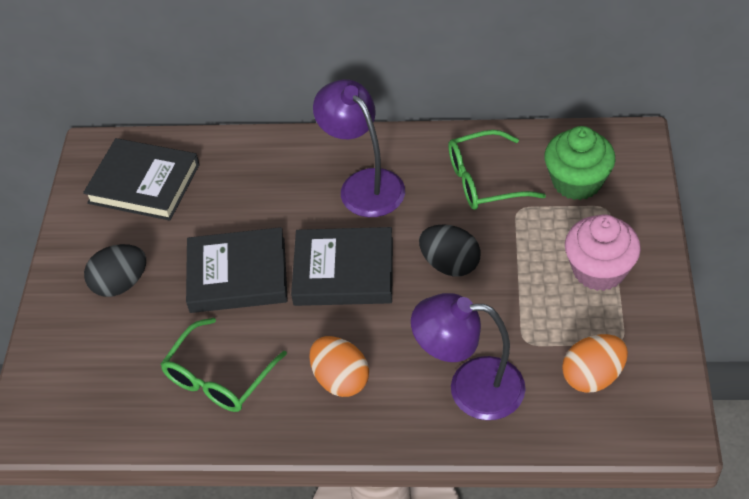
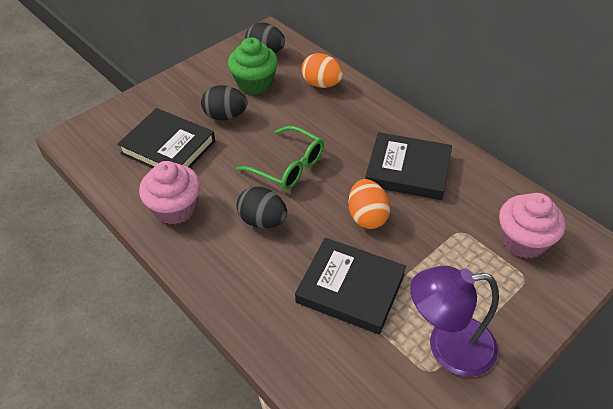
black egg: [84,244,146,297] [419,224,481,277] = 2 -> [201,85,247,120] [236,187,287,229] [245,22,285,53] = 3
green glasses: [160,318,287,412] [448,130,546,210] = 2 -> [236,126,324,190] = 1
pink cupcake: [565,214,641,291] = 1 -> [139,161,200,225] [499,193,566,259] = 2
purple lamp: [313,79,405,217] [411,293,526,420] = 2 -> [410,266,499,377] = 1

